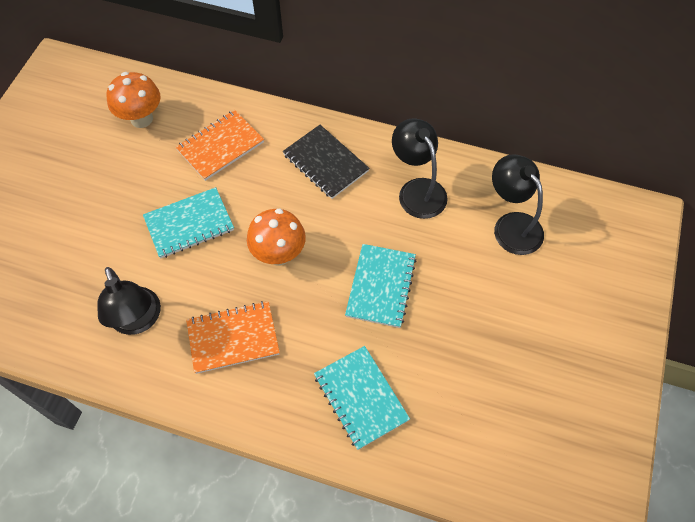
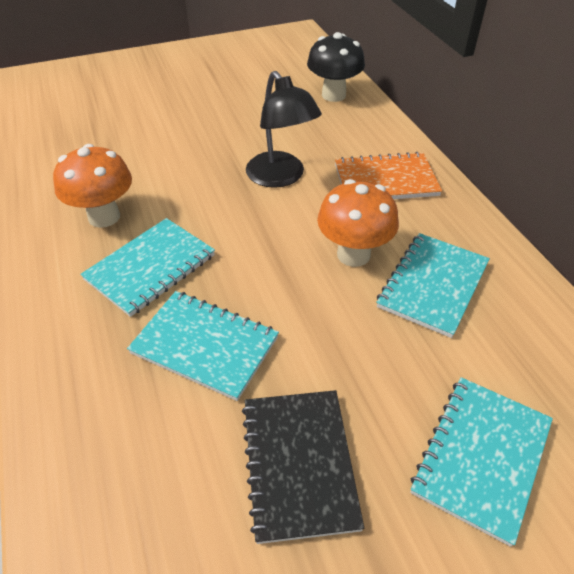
black lamp: [97,267,161,335] [392,118,448,219] [492,154,544,255] = 3 -> [246,71,322,188] = 1
black mushroom: none = 0 -> [307,32,365,102] = 1
orange notebook: [176,110,264,181] [186,301,280,374] = 2 -> [335,152,442,199] = 1
turquoise notebook: [143,187,234,258] [314,346,410,450] [345,244,417,328] = 3 -> [80,218,215,317] [127,291,279,401] [376,233,490,338] [410,377,553,547] = 4

